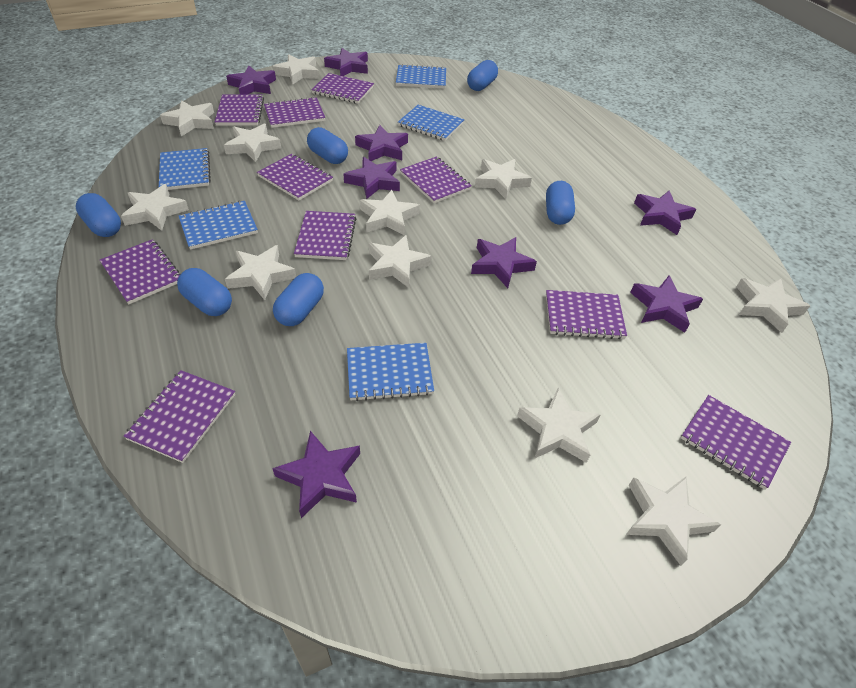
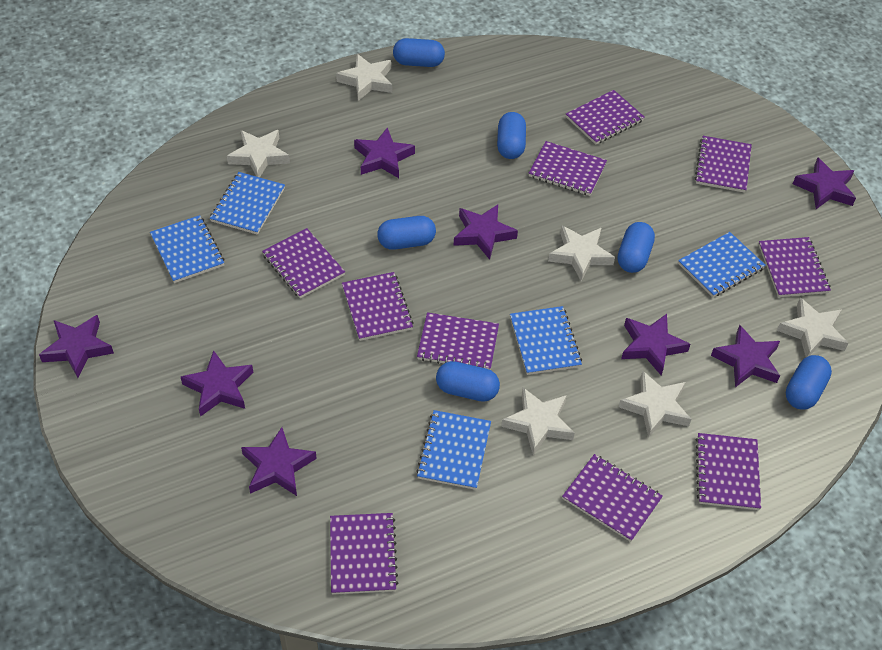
white star: [121,184,189,231] [160,100,214,137] [224,124,281,162] [225,245,296,300] [272,54,319,85] [360,190,420,236] [369,235,432,288] [475,159,532,199] [517,388,601,463] [626,477,721,566] [736,278,810,333] = 11 -> [227,130,290,177] [336,54,392,101] [501,388,575,455] [548,226,615,281] [619,371,692,438] [777,298,849,357] = 6

